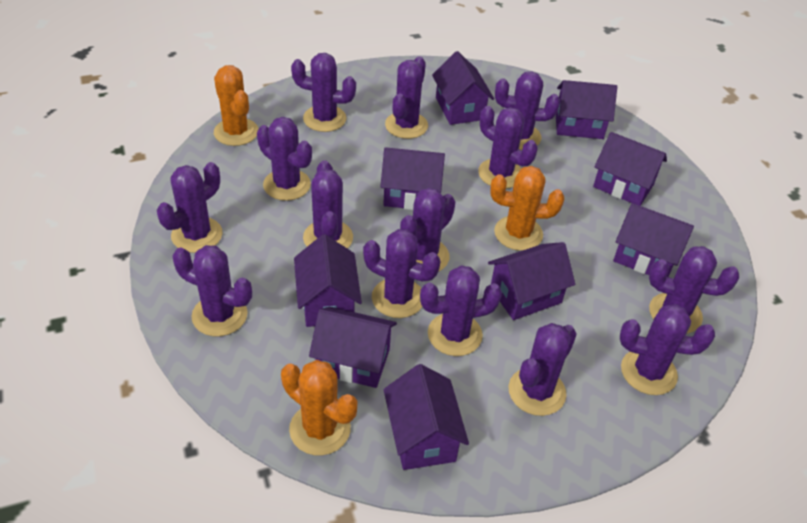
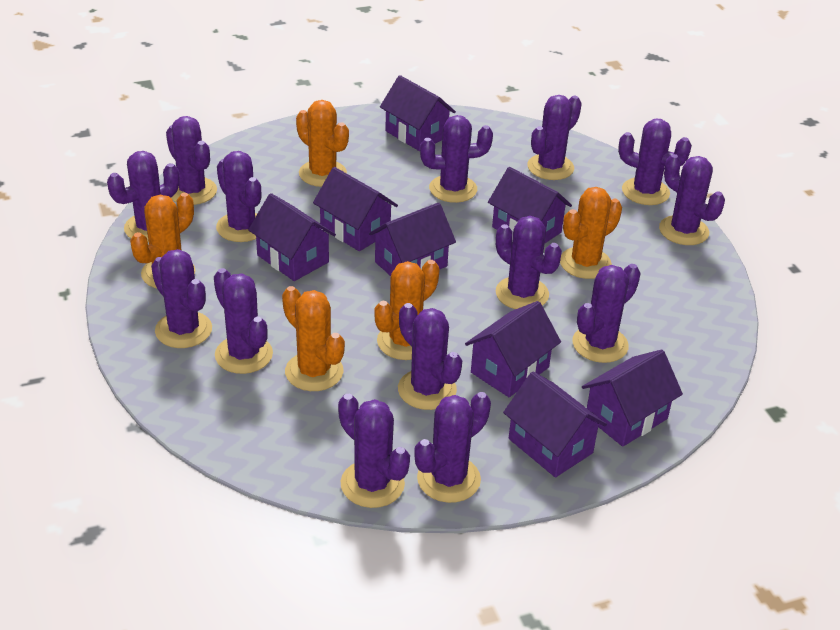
orange cactus: [214,65,258,146] [281,360,357,456] [490,166,564,251] = 3 -> [130,193,196,288] [282,286,345,391] [296,100,349,187] [374,260,440,360] [560,187,622,279] = 5
purple house: [294,234,362,327] [309,307,397,388] [380,147,445,210] [384,364,469,470] [432,51,494,125] [488,242,575,320] [556,80,617,139] [593,132,667,206] [613,203,694,277] = 9 -> [248,193,336,281] [313,167,398,251] [369,202,456,276] [380,75,456,151] [465,301,561,397] [488,167,572,243] [503,372,607,478] [582,349,683,447] = 8

